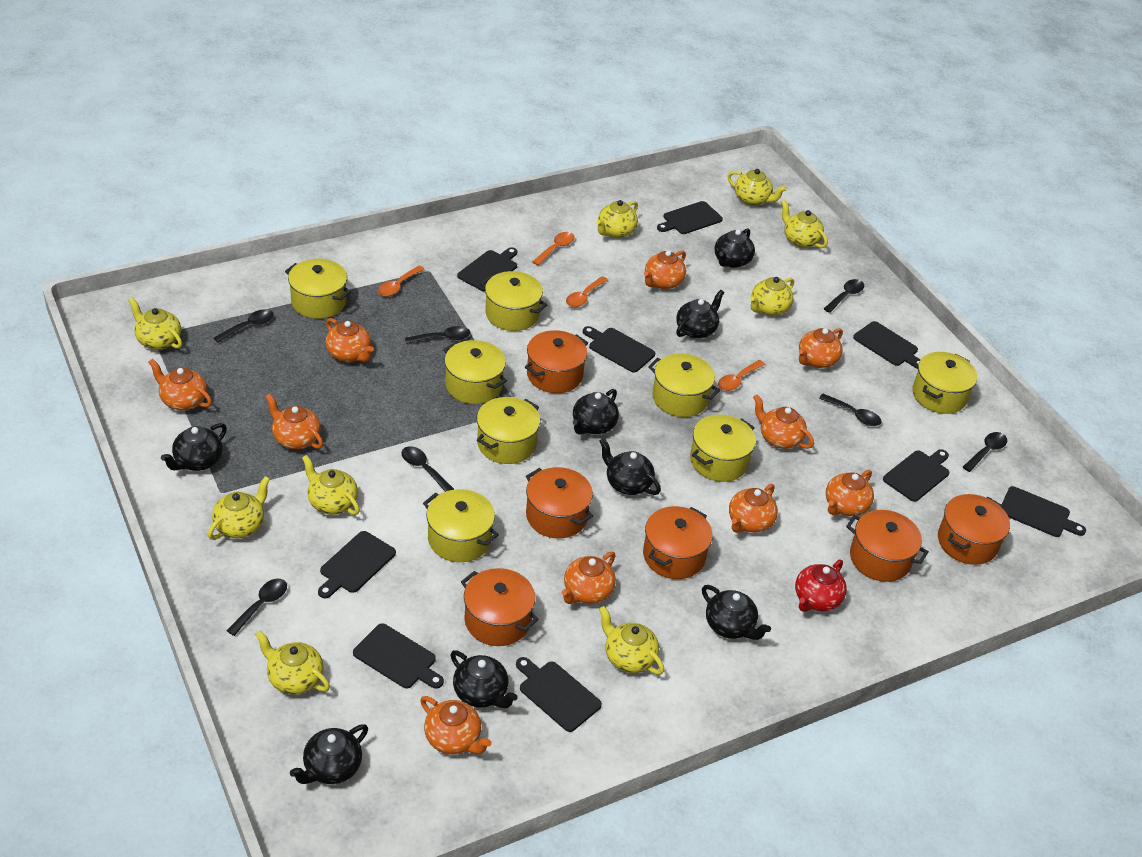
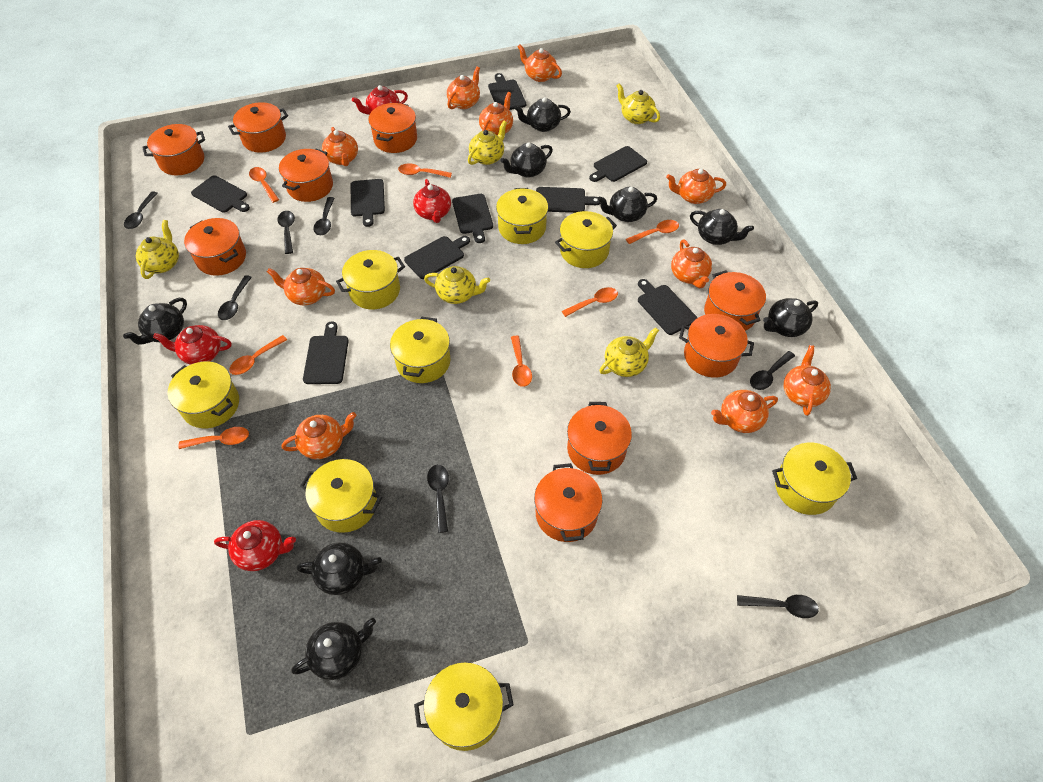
orange pot: [461,568,539,646] [525,330,588,393] [526,467,593,538] [643,506,713,579] [846,510,929,582] [938,494,1010,565] = 6 -> [142,124,205,175] [184,218,246,276] [228,102,288,153] [279,149,333,202] [368,103,417,153] [534,463,603,542] [567,402,632,475] [679,314,754,378] [704,270,766,331] = 9
orange spoon: [378,266,424,297] [533,232,575,266] [566,276,608,307] [718,360,765,391] = 4 -> [178,427,249,449] [229,335,287,375] [249,167,279,203] [398,163,452,178] [511,336,532,387] [562,287,618,317] [626,220,679,244] = 7
red teapot: [795,560,847,612] = 1 -> [153,325,232,365] [214,520,296,571] [352,85,408,115] [413,179,451,223] = 4
yellow teapot: [128,298,182,350] [208,476,270,540] [255,631,330,695] [302,455,360,515] [596,200,638,238] [599,606,664,674] [727,169,787,206] [750,277,794,316] [781,200,828,248] = 9 -> [136,220,179,279] [424,266,490,304] [468,121,507,165] [600,327,659,377] [616,83,660,124] = 5

